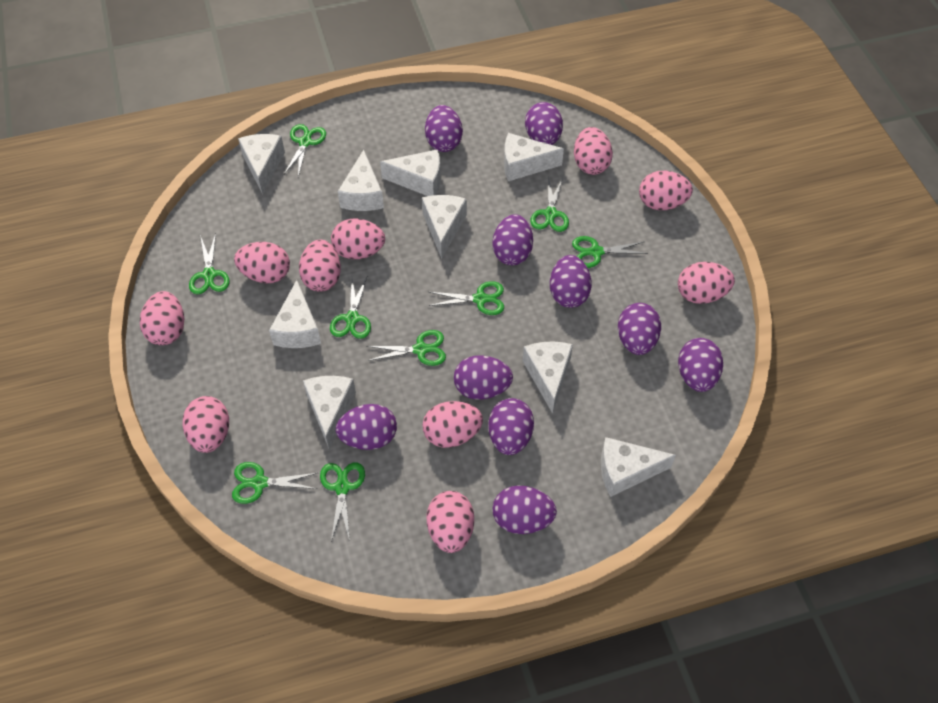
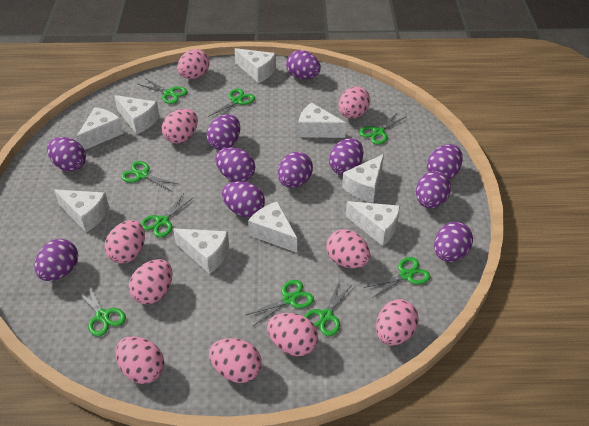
purple egg: [336,404,397,450] [425,105,463,152] [454,355,513,400] [488,398,534,455] [492,214,533,265] [493,486,557,534] [525,102,563,145] [550,255,592,308] [618,303,661,355] [678,338,723,392] = 10 -> [34,239,78,281] [47,137,86,171] [206,114,240,150] [215,147,255,182] [222,181,265,217] [278,152,313,188] [286,50,321,79] [329,138,363,175] [416,171,451,209] [427,144,463,180] [434,222,473,262] = 11

